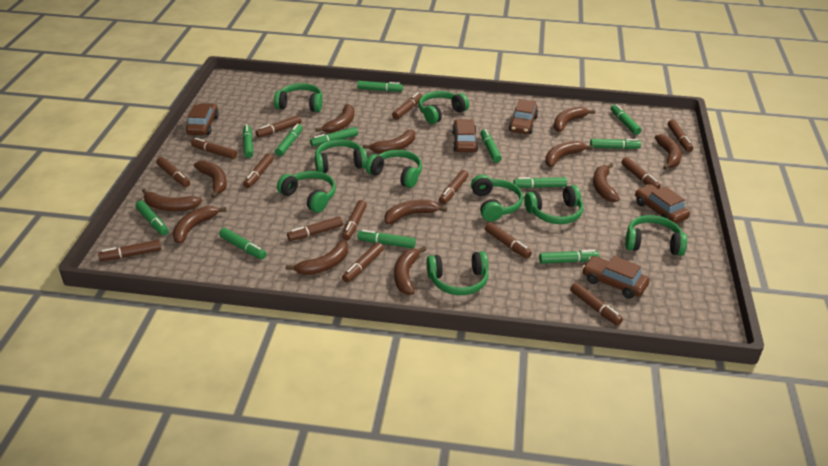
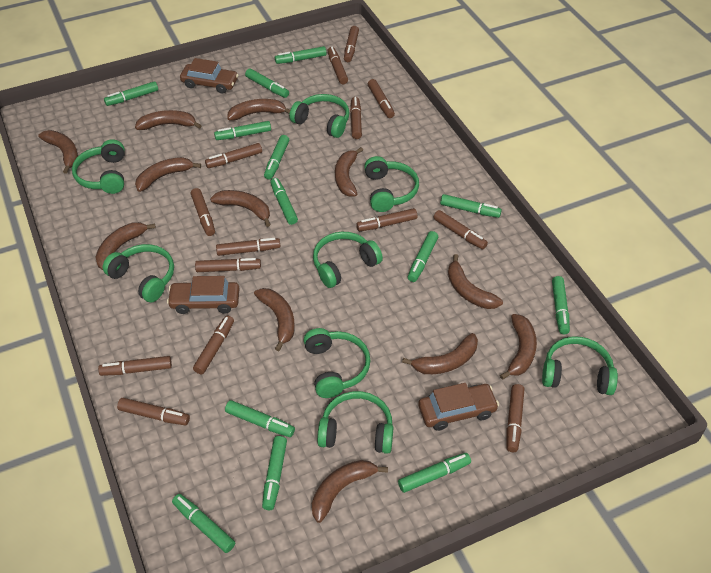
brown car: [186,103,219,135] [452,119,478,152] [509,99,538,134] [582,256,650,299] [635,184,690,224] = 5 -> [167,276,239,314] [180,58,239,94] [418,383,499,431] = 3
green headphones: [274,83,322,112] [277,171,336,213] [314,139,368,173] [366,150,422,188] [418,91,469,124] [427,251,488,295] [471,174,523,222] [524,185,583,224] [625,215,687,256] = 9 -> [72,139,125,194] [103,244,174,302] [289,94,350,138] [304,328,370,398] [313,232,383,288] [317,391,393,454] [364,156,419,212] [542,336,618,395] = 8
green marker: [135,200,169,235] [219,228,267,259] [243,124,253,158] [275,124,303,156] [310,127,358,146] [357,81,403,92] [357,230,416,248] [481,129,502,163] [513,177,567,188] [539,250,599,264] [590,139,641,149] [611,104,641,135] = 12 -> [104,81,158,106] [172,494,235,553] [214,121,271,140] [225,400,295,437] [245,68,289,98] [262,436,287,510] [264,135,289,180] [270,178,298,225] [275,46,326,64] [398,453,471,493] [408,231,438,282] [440,194,502,218] [552,276,570,334] = 13

